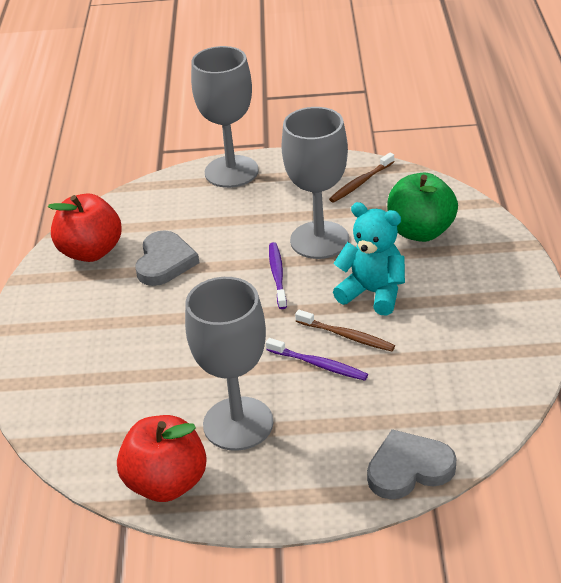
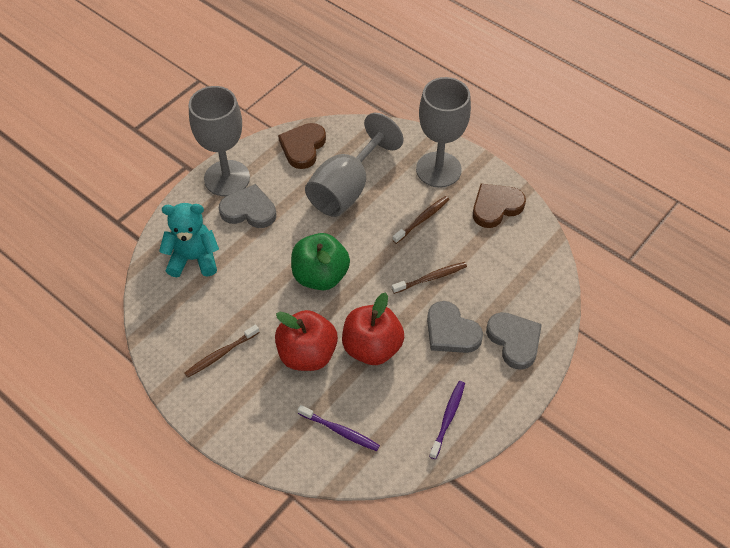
brown heart: none = 0 -> [278,123,326,169] [473,184,526,228] = 2
brown toothbrush: [295,310,395,351] [329,153,395,202] = 2 -> [185,324,260,378] [392,262,467,294] [393,196,449,244] = 3
grey heart: [136,230,199,286] [367,429,457,499] = 2 -> [219,184,276,228] [427,301,483,353] [486,312,542,370] = 3

